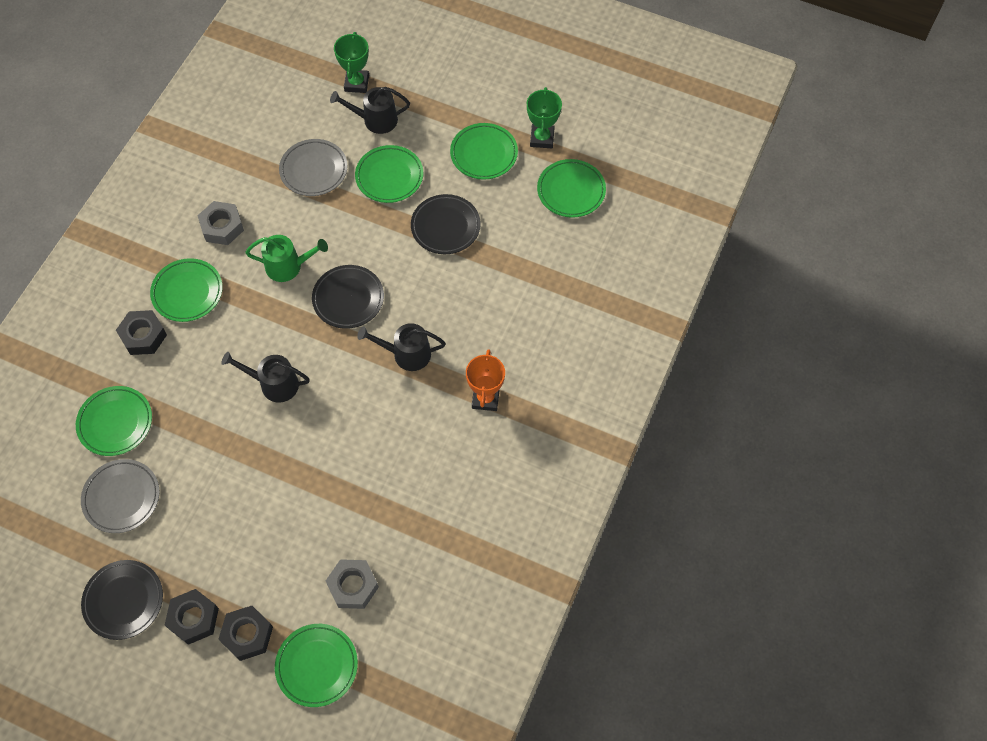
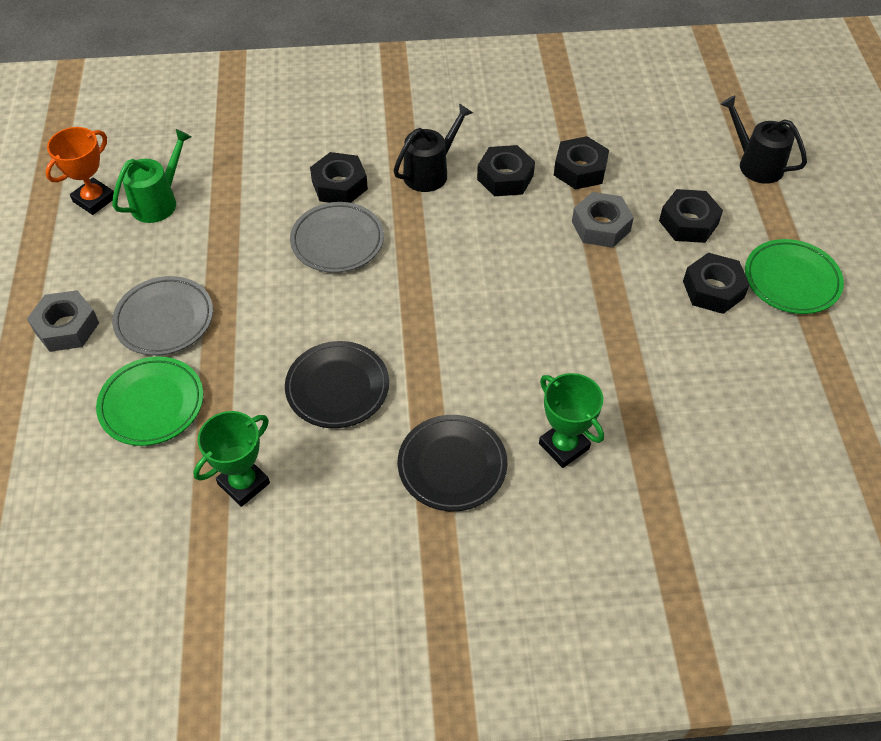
black nut: [116,310,167,355] [165,589,219,645] [218,606,273,661] = 3 -> [310,152,368,203] [477,145,535,196] [554,136,609,190] [659,189,723,243] [683,253,750,314] = 5
black plate: [81,560,163,640] [312,265,384,329] [411,194,481,254] = 3 -> [285,341,389,428] [398,415,508,511] = 2
black watering can: [222,352,310,403] [330,87,410,134] [357,323,445,371] = 3 -> [393,103,473,192] [720,95,807,184] = 2
green plate: [76,386,152,456] [150,258,223,322] [275,624,358,707] [355,145,423,203] [450,123,518,180] [537,159,606,218] = 6 -> [96,357,203,446] [745,239,844,314] = 2

